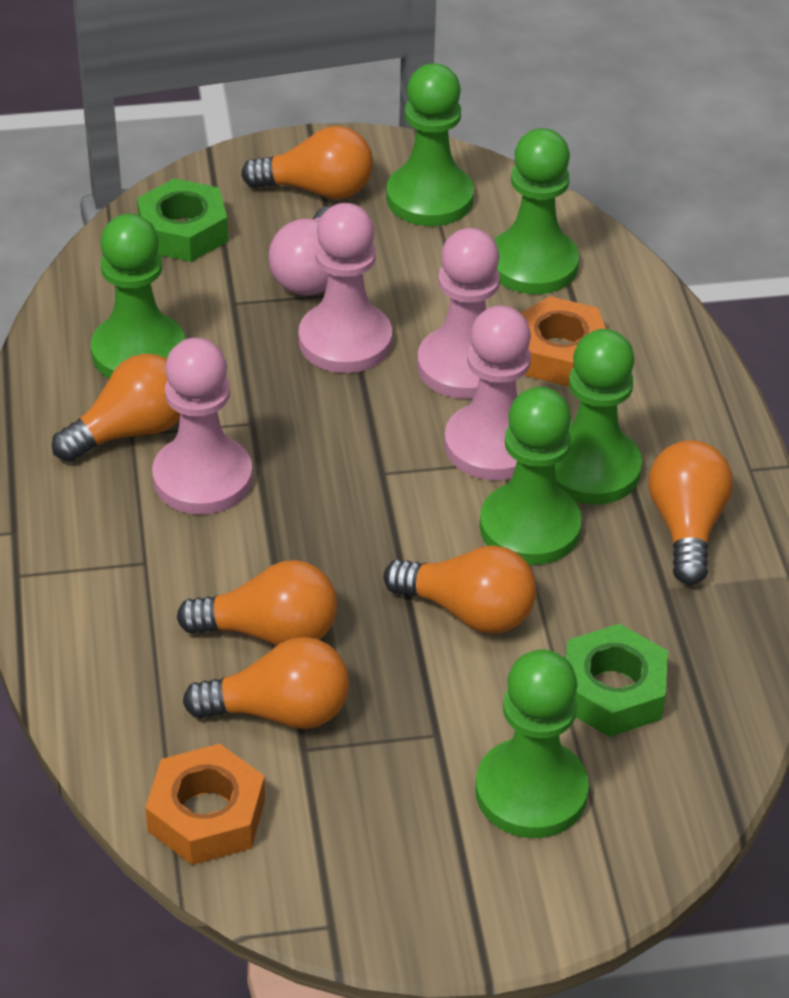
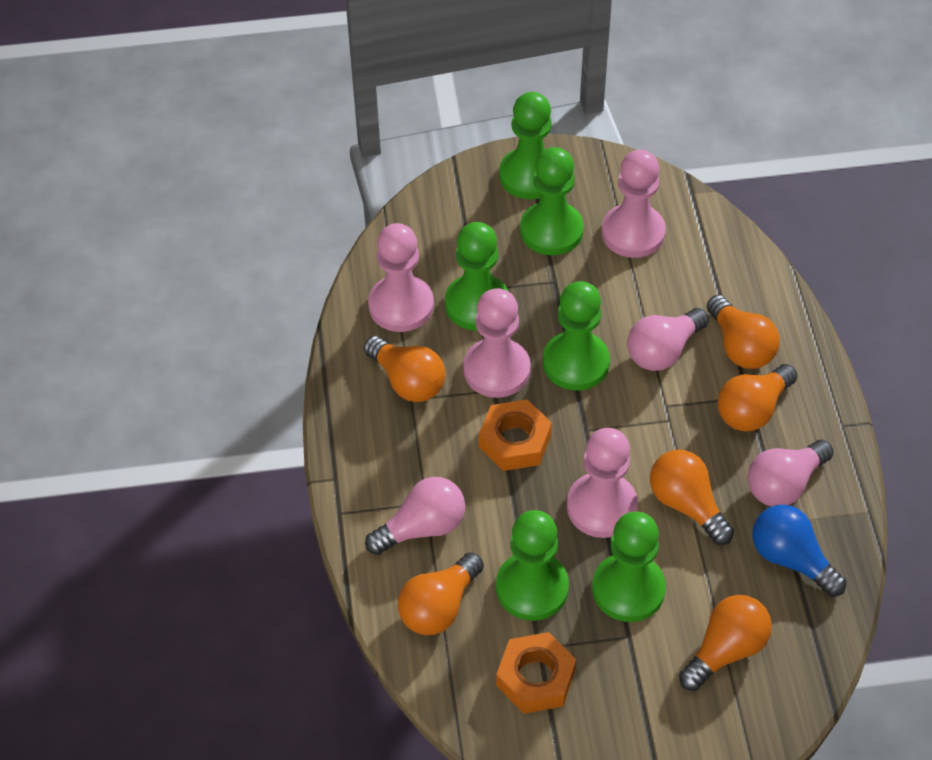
blue light bulb: none = 0 -> [752,504,846,597] = 1
green nut: [137,178,228,262] [566,624,668,737] = 2 -> none = 0
pink light bulb: [269,206,332,295] = 1 -> [365,477,465,555] [627,308,709,371] [747,440,834,506] = 3

